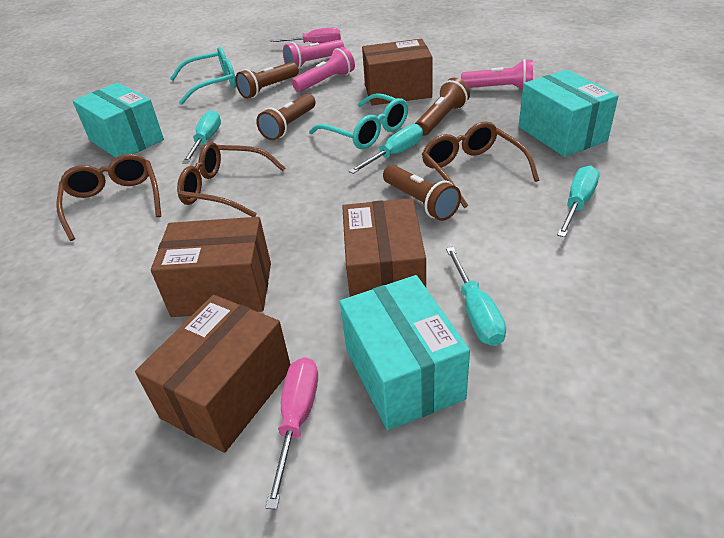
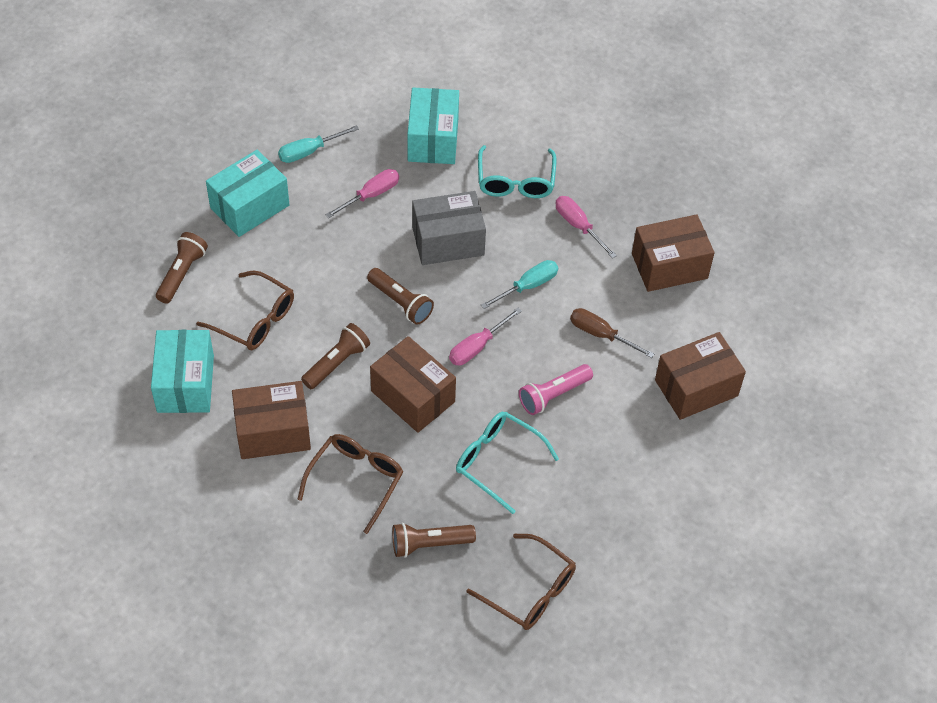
brown screwdriver: none = 0 -> [570,308,654,358] = 1
grey box: none = 0 -> [412,191,486,265] = 1
pink flashlight: [283,40,344,69] [292,47,355,92] [461,59,533,90] = 3 -> [519,364,593,415] = 1
pink screwdriver: [265,357,318,509] [270,28,341,44] = 2 -> [325,169,399,218] [449,308,522,365] [555,196,617,258] = 3
turquoise screwdriver: [182,110,221,164] [349,124,423,174] [446,247,506,346] [557,166,600,237] = 4 -> [278,125,359,163] [481,260,558,309] = 2

